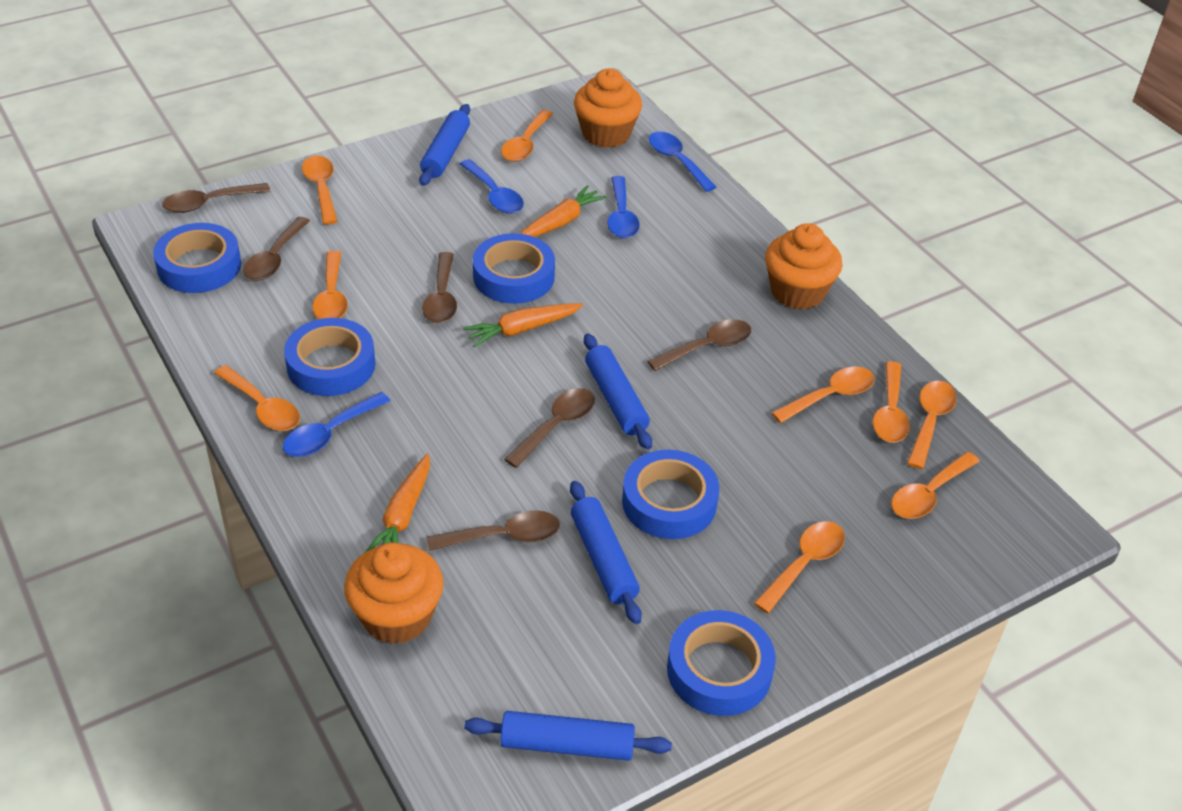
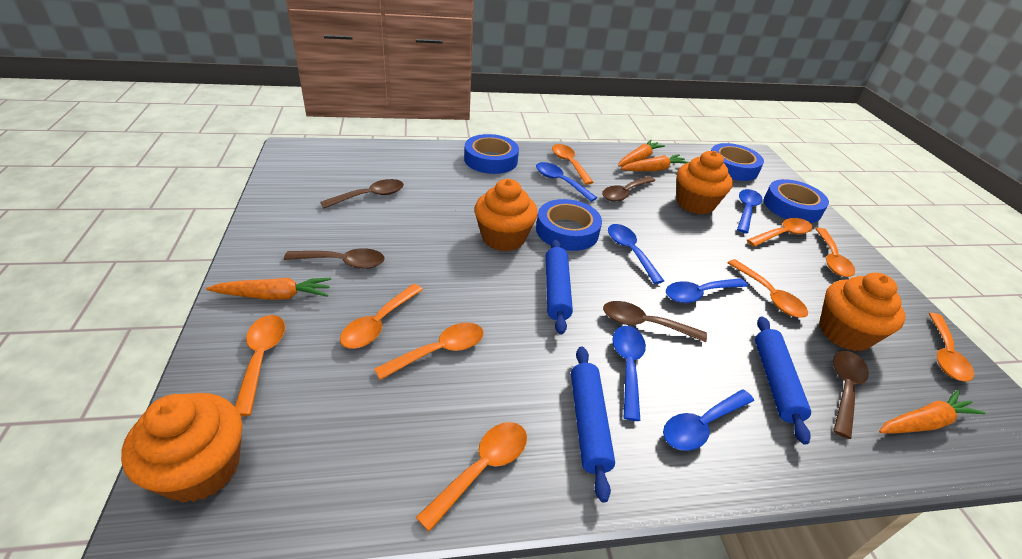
blue rolling pin: [419,104,470,186] [464,711,672,761] [570,481,642,624] [584,334,652,450] = 4 -> [545,239,573,334] [571,346,615,503] [755,316,811,445] = 3
blue spoon: [283,392,391,457] [460,159,524,214] [607,176,640,238] [649,131,716,192] = 4 -> [536,162,597,202] [608,224,664,284] [612,326,646,421] [663,389,754,451] [666,278,748,303] [737,189,763,233] = 6
blue tape: [153,223,241,293] [284,318,376,396] [473,233,555,304] [622,450,719,539] [667,610,776,716] = 5 -> [464,134,519,174] [536,199,602,251] [711,143,764,181] [764,179,829,223] = 4
brown spoon: [162,183,270,213] [243,217,310,281] [422,252,457,323] [427,510,560,551] [504,388,595,468] [647,319,751,371] = 6 -> [284,248,384,269] [320,179,404,208] [602,176,655,202] [603,301,707,342] [833,351,869,439] = 5
orange carrot: [365,453,430,552] [463,303,583,347] [520,185,607,237] = 3 -> [206,278,331,300] [618,139,665,167] [621,154,689,171] [879,390,985,434] = 4
orange cupcake: [344,542,443,644] [574,69,642,148] [765,223,843,310] = 3 -> [121,393,242,503] [474,179,538,251] [677,151,733,214] [819,273,905,351] = 4

